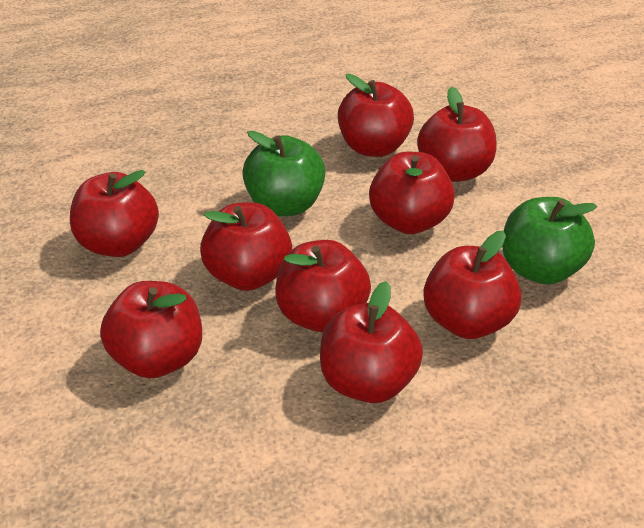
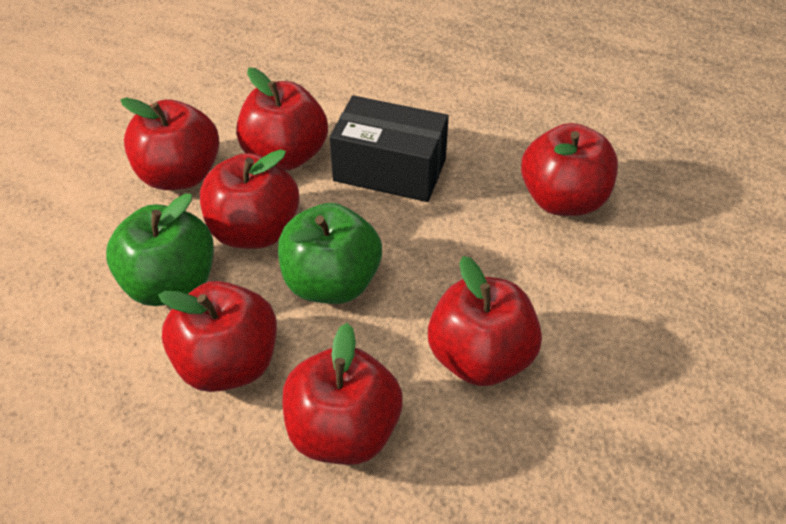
black box: none = 0 -> [330,95,449,202] = 1
red apple: [70,170,159,257] [100,281,202,378] [200,202,292,291] [275,240,371,333] [320,281,423,403] [338,74,414,157] [369,152,455,234] [417,86,497,182] [423,231,522,339] = 9 -> [121,98,219,190] [158,281,277,392] [200,149,299,249] [236,68,328,170] [282,323,403,465] [428,256,542,386] [521,123,618,216] = 7

